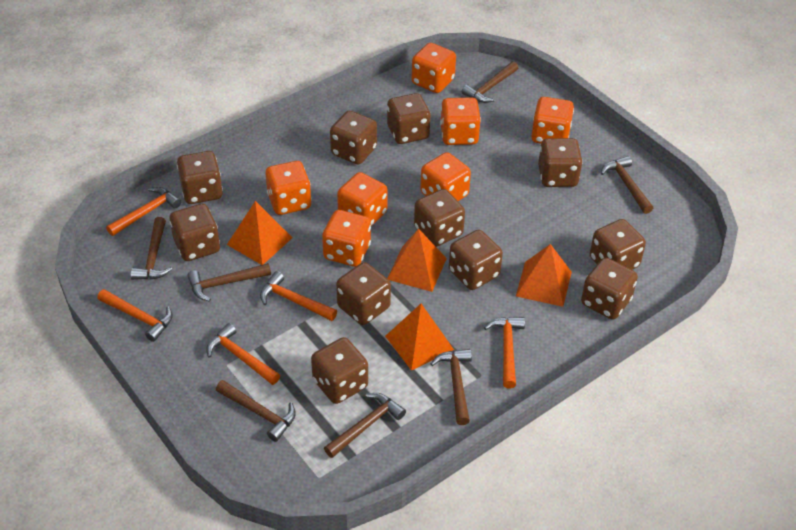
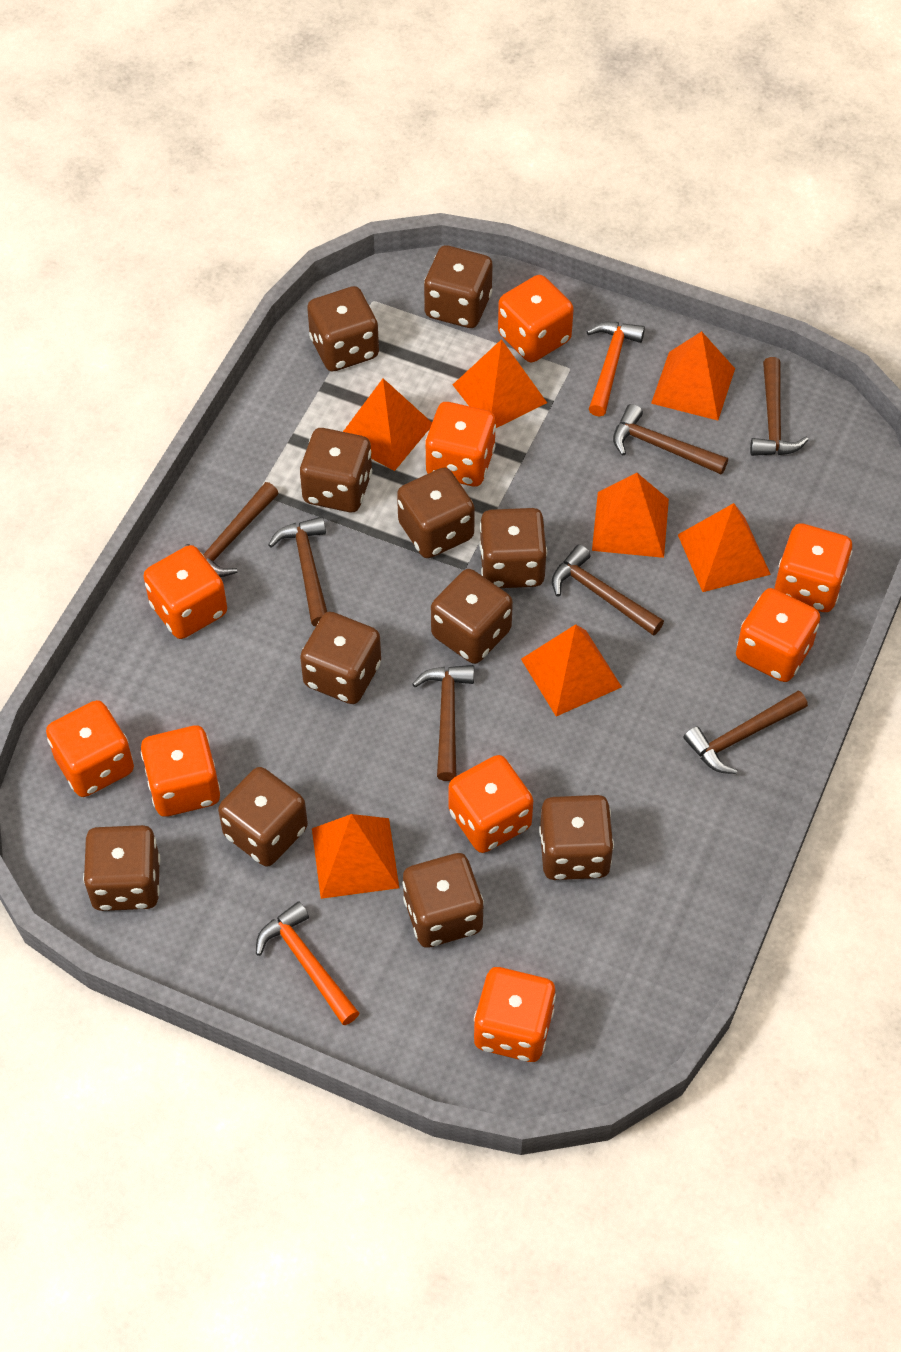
orange dice: [265,161,312,215] [322,210,371,267] [337,172,388,226] [412,43,456,93] [420,152,471,201] [440,97,481,145] [531,97,574,144] = 7 -> [46,700,134,797] [141,726,220,817] [143,545,227,639] [425,402,496,486] [449,755,533,853] [474,967,556,1062] [498,275,574,362] [736,588,820,682] [774,523,852,612] = 9
orange hammer: [98,289,173,342] [106,187,181,236] [206,323,280,385] [260,271,337,321] [484,317,525,388] = 5 -> [256,901,359,1025] [586,322,645,417] = 2
orange pyramid: [227,201,292,265] [385,304,454,371] [387,229,447,292] [516,244,572,307] = 4 -> [312,814,399,899] [343,378,432,471] [453,339,547,428] [521,624,622,716] [592,473,669,558] [651,331,735,420] [678,503,771,592] = 7

